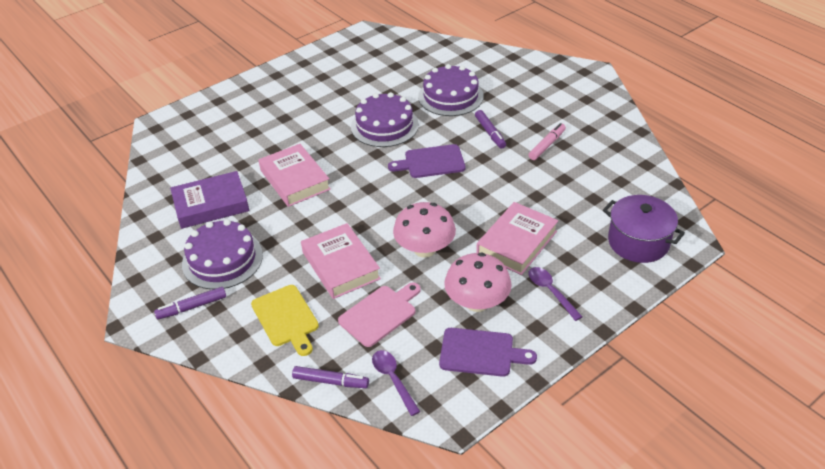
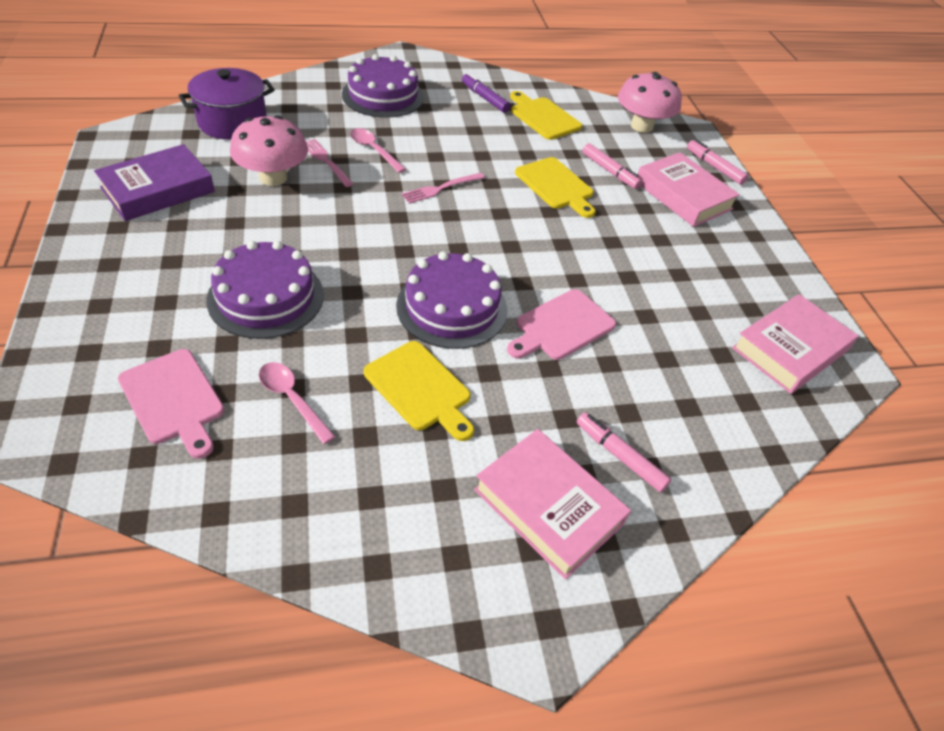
pink cutting board: [338,283,421,347] = 1 -> [118,349,224,459] [507,289,616,360] = 2
pink fork: none = 0 -> [306,139,354,187] [401,173,485,204] = 2
pink marker: [528,123,566,160] = 1 -> [577,412,672,493] [582,143,642,189] [687,139,748,185] = 3
pink spoon: none = 0 -> [259,362,336,444] [350,128,406,173] = 2
purple cutting board: [388,144,466,178] [439,328,537,377] = 2 -> none = 0
purple marker: [154,287,226,320] [292,366,369,388] [475,110,506,149] = 3 -> [462,73,511,113] = 1
purple spoon: [372,350,420,416] [528,267,583,321] = 2 -> none = 0
yellow cutting board: [251,285,319,356] = 1 -> [363,341,474,441] [510,91,582,140] [515,157,596,218] = 3

